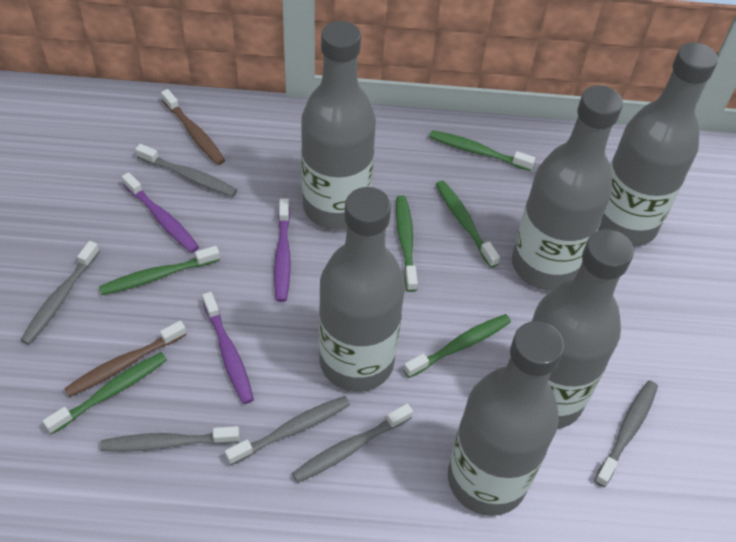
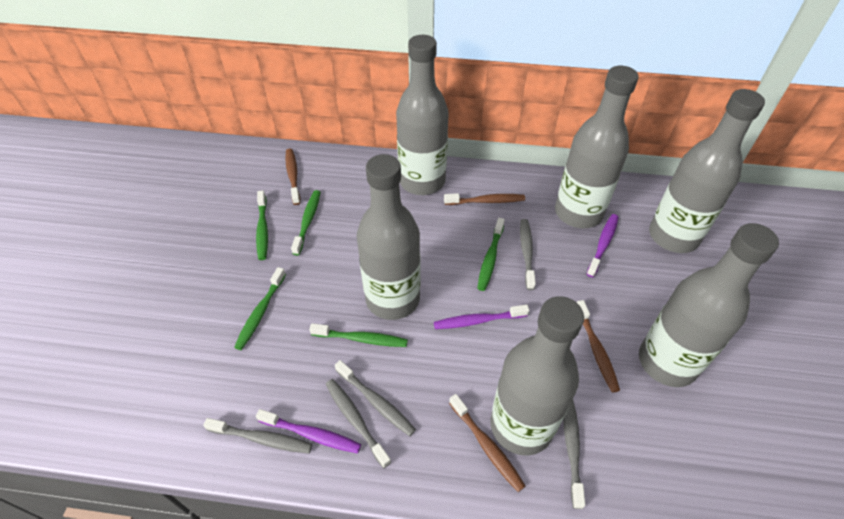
brown toothbrush: [64,321,187,397] [161,89,225,165] = 2 -> [285,149,300,205] [444,193,525,205] [449,394,525,492] [577,300,620,392] = 4
green toothbrush: [43,352,167,434] [99,246,220,295] [396,195,418,292] [403,314,511,378] [429,130,535,171] [436,180,500,268] = 6 -> [234,267,286,350] [256,190,268,260] [291,190,321,255] [309,323,408,347] [477,218,505,291] = 5
grey toothbrush: [20,241,100,345] [100,426,240,452] [135,144,237,197] [225,396,350,465] [292,404,413,483] [594,381,658,487] = 6 -> [203,418,312,453] [326,379,391,468] [335,360,416,436] [520,219,536,290] [563,399,585,509] = 5

